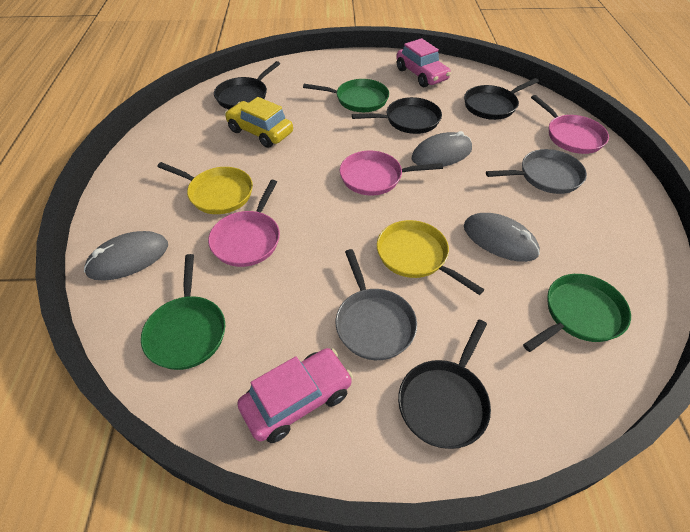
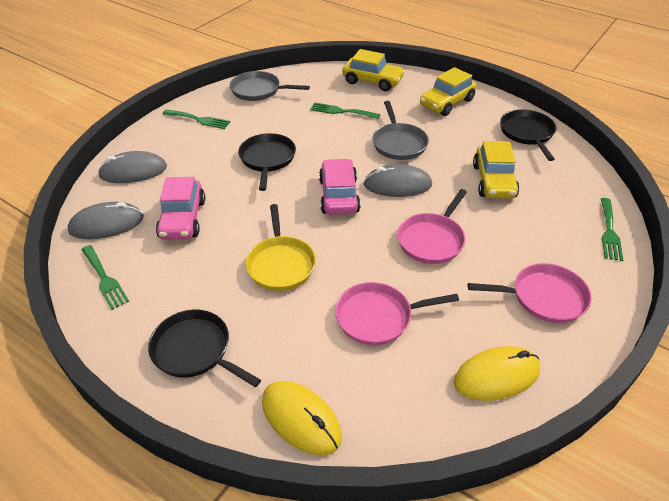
black pan: [214,61,280,109] [352,97,442,134] [398,320,491,449] [464,78,539,120] = 4 -> [148,310,261,387] [238,133,296,191] [500,109,556,161] = 3
green fork: none = 0 -> [81,245,129,310] [163,110,230,129] [310,102,380,119] [601,198,623,261] = 4
green pan: [141,254,225,370] [303,79,389,112] [523,274,631,352] = 3 -> none = 0
yellow car: [225,97,293,148] = 1 -> [342,49,405,91] [420,67,477,116] [473,141,519,198] = 3
yellow mouse: none = 0 -> [262,381,342,456] [454,346,540,401] = 2
yellow pan: [157,162,253,214] [377,220,484,295] = 2 -> [245,204,316,291] = 1

